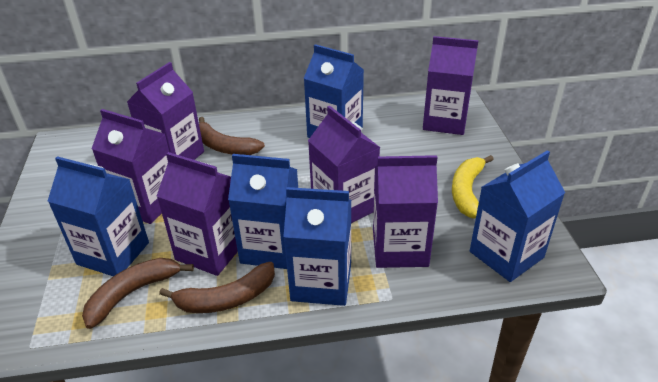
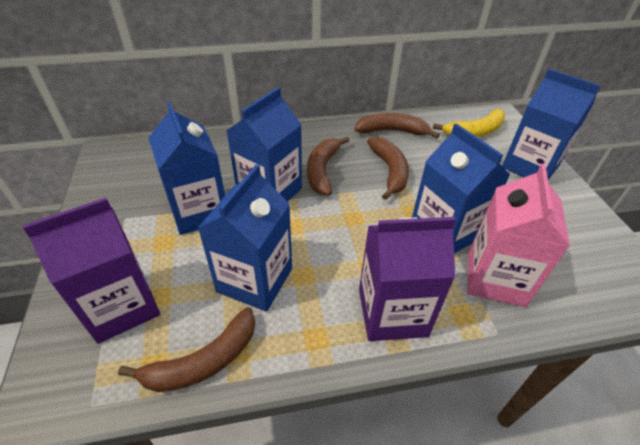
brown banana: [82,258,194,329] [159,262,275,313] [199,117,265,155] = 3 -> [118,307,255,392] [307,136,350,196] [355,113,440,139] [367,137,409,200] = 4
pink carton: none = 0 -> [467,164,570,307] = 1
purple carton: [91,109,169,224] [127,62,204,160] [157,152,238,276] [308,106,380,223] [373,155,438,268] [423,36,479,135] = 6 -> [23,198,160,344] [359,217,456,341] = 2

